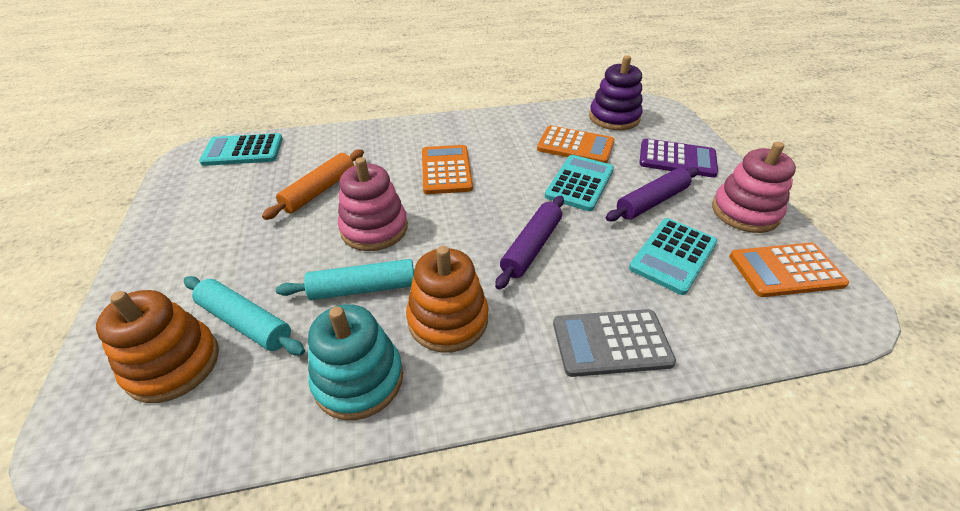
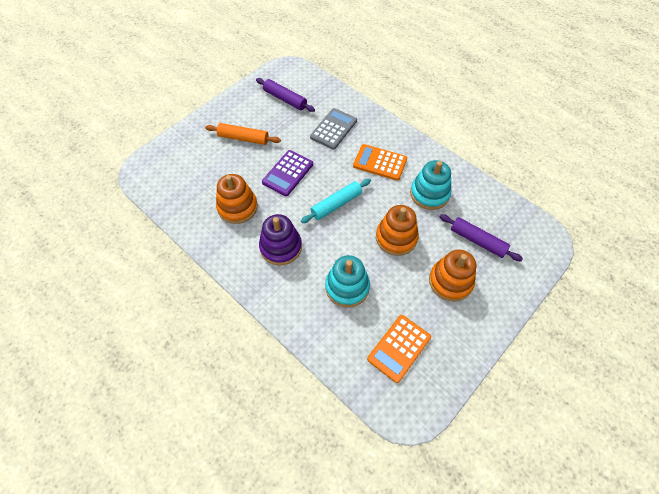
orange calculator: [422,145,473,194] [537,125,615,163] [729,243,849,297] = 3 -> [353,144,407,181] [367,315,431,383] = 2
orange stacking toy: [96,290,219,403] [406,246,488,353] = 2 -> [216,174,258,224] [376,205,419,256] [429,250,476,302] = 3
pink stacking toy: [338,157,408,251] [712,142,796,233] = 2 -> none = 0
turquoise calculator: [199,133,283,166] [545,155,614,211] [629,218,717,295] = 3 -> none = 0
turquoise rolling pin: [184,276,305,356] [276,259,415,300] = 2 -> [301,179,371,223] = 1
turquoise stacking toy: [308,304,403,420] = 1 -> [325,255,370,307] [410,160,451,210] = 2

